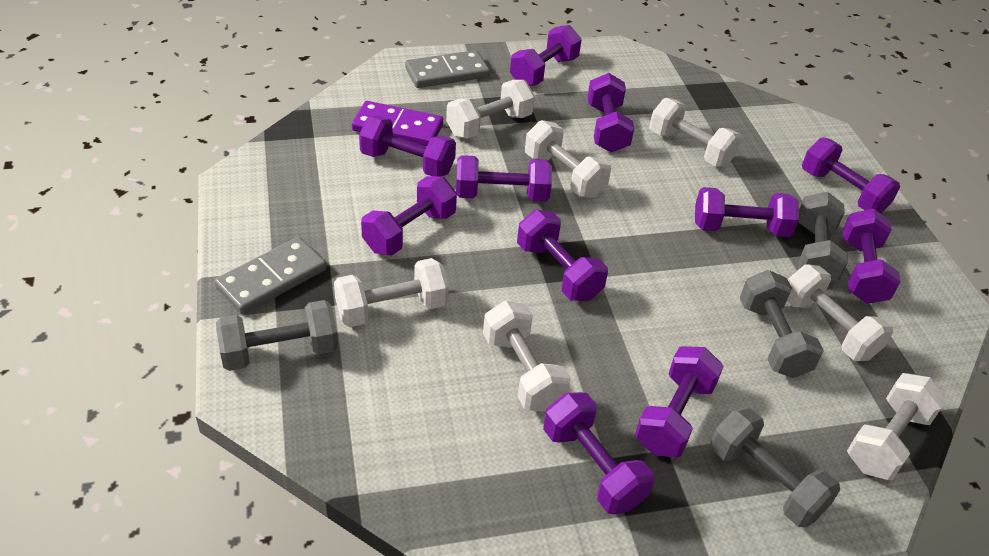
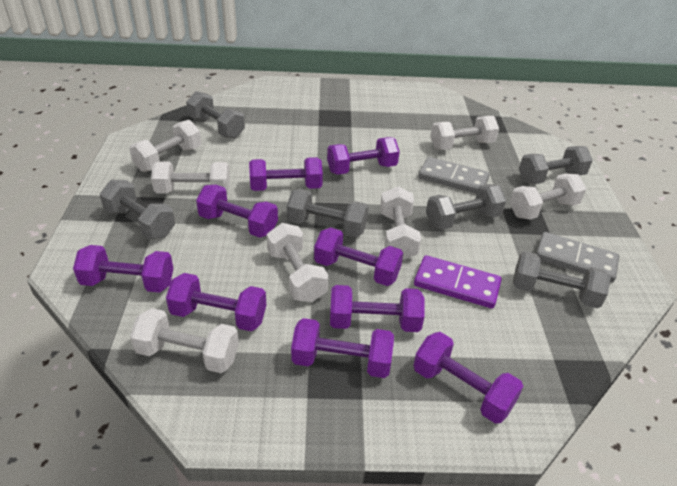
grey dumbbell: [216,300,338,371] [710,408,840,527] [740,270,824,378] [798,192,848,282] = 4 -> [100,180,175,239] [186,91,245,139] [287,189,369,237] [426,184,506,230] [513,251,611,308] [519,146,593,184] = 6
purple dumbbell: [359,116,456,176] [361,176,457,255] [456,155,552,202] [510,25,582,86] [517,210,608,301] [543,392,654,515] [587,73,634,153] [635,346,724,458] [695,187,799,237] [802,137,900,214] [842,209,901,304] = 11 -> [73,245,173,293] [166,273,266,331] [196,185,278,238] [249,157,323,191] [291,318,394,378] [314,228,403,286] [327,137,400,175] [330,285,425,332] [413,332,523,424] = 9

